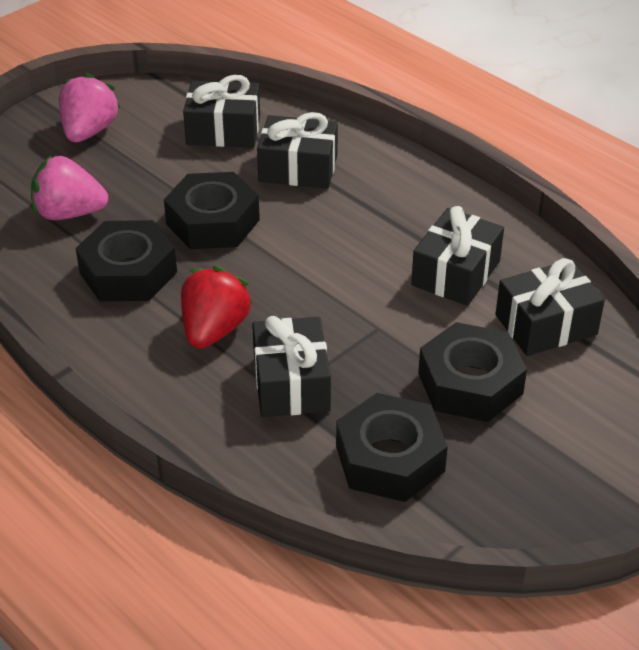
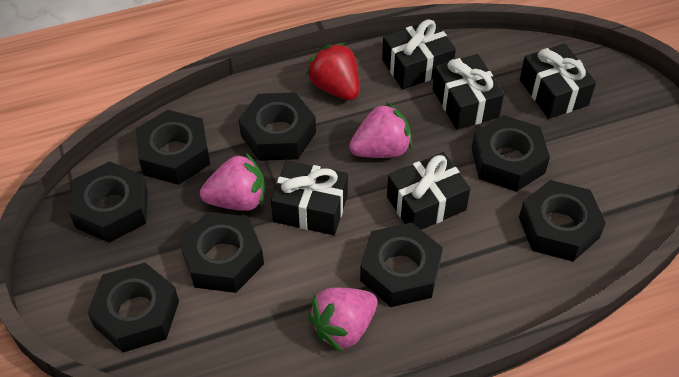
black nut: [75,220,177,301] [164,172,260,249] [336,393,448,502] [418,322,527,422] = 4 -> [69,161,148,243] [87,263,179,353] [136,110,210,185] [179,212,264,293] [239,92,316,161] [360,222,443,307] [472,115,550,192] [519,180,606,262] = 8
pink strawberry: [31,155,108,220] [59,73,120,142] = 2 -> [200,153,265,211] [308,288,377,352] [349,102,412,158] = 3

